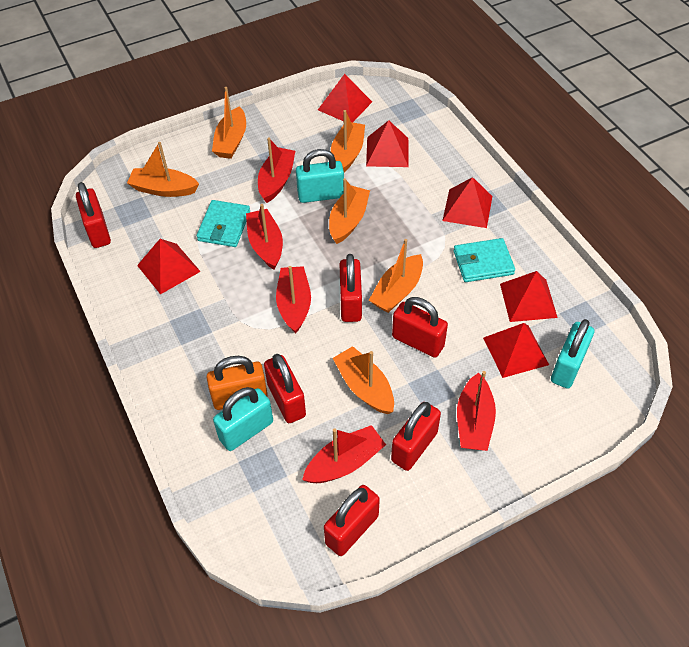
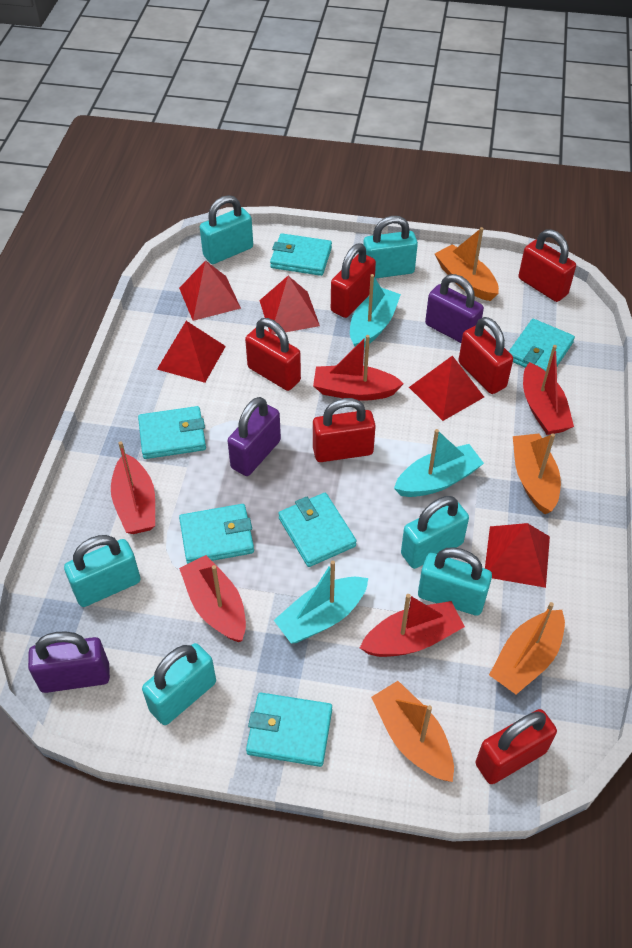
orange boat: [127,142,199,197] [212,87,246,159] [329,178,370,244] [331,110,365,172] [333,346,394,414] [369,239,423,313] = 6 -> [371,681,454,782] [435,227,499,301] [489,602,565,694] [513,433,561,514] = 4
orange padlock: [207,356,268,410] = 1 -> none = 0
purple padlock: none = 0 -> [28,631,110,693] [228,397,281,476] [425,274,484,343] = 3
red pyramid: [137,239,201,294] [318,74,372,122] [366,120,409,167] [442,177,492,228] [483,323,549,378] [500,271,558,322] = 6 -> [157,321,226,383] [179,260,241,321] [259,276,320,334] [409,356,484,421] [485,523,550,588] = 5
turquoise boat: none = 0 -> [274,561,368,643] [350,274,401,347] [394,429,484,497] = 3
turquoise padlock: [213,387,273,451] [296,149,344,203] [551,319,594,389] = 3 -> [64,535,140,607] [142,643,216,725] [200,195,253,264] [363,216,418,279] [401,496,469,569] [418,547,492,616] = 6
turquoise wallet: [197,200,250,247] [453,238,515,282] = 2 -> [138,406,206,459] [179,504,254,564] [246,693,332,767] [270,233,332,276] [278,493,357,567] [509,319,575,371] = 6

